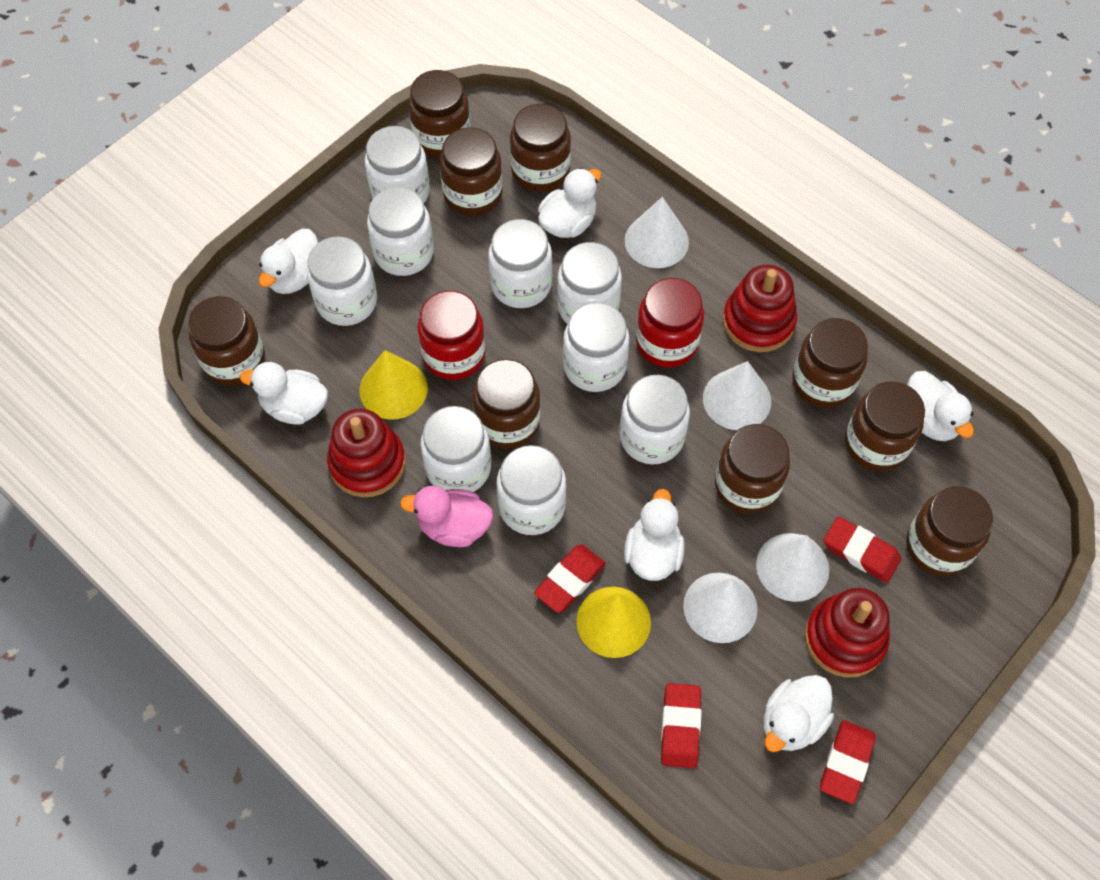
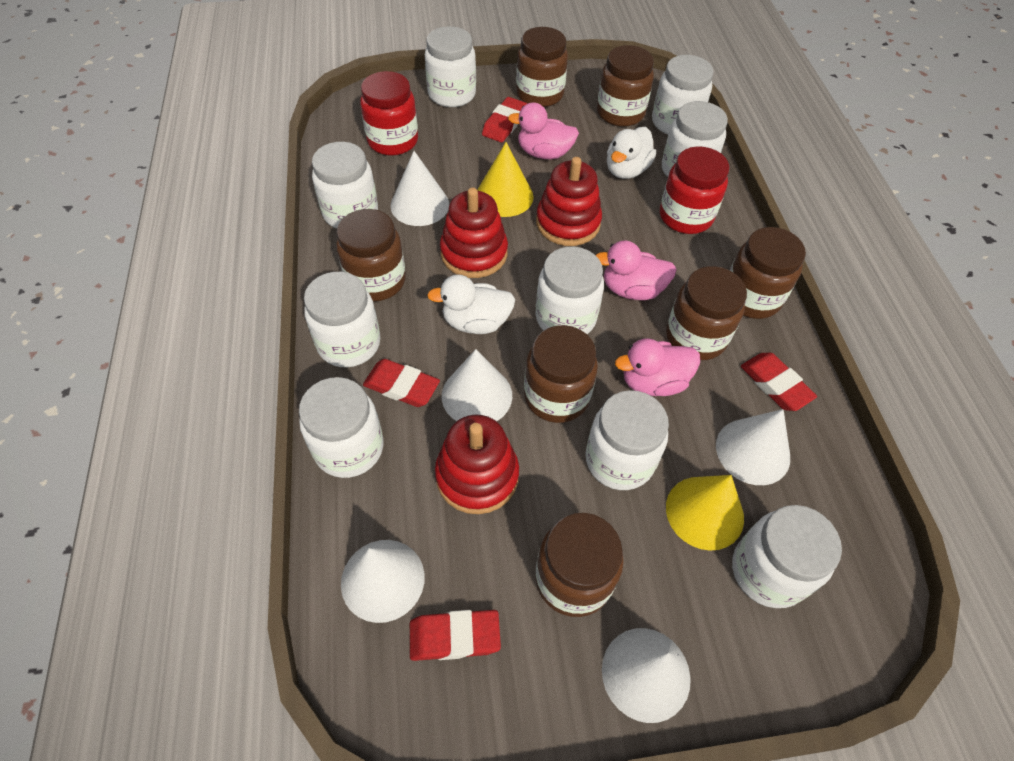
brown jar: [188,296,265,386] [408,70,471,158] [440,127,503,216] [472,359,541,449] [510,104,571,192] [715,424,790,514] [792,318,868,408] [845,381,925,471] [906,486,993,576] = 9 -> [336,209,406,301] [516,27,568,107] [524,325,598,423] [536,513,624,617] [597,45,654,127] [666,266,747,360] [730,227,806,319] = 7
pink duck: [400,486,494,547] = 1 -> [508,102,579,159] [596,241,677,300] [615,338,700,396] = 3
white cone: [625,197,689,268] [683,573,758,643] [703,361,771,430] [756,533,829,602] = 4 -> [341,540,425,623] [390,151,449,226] [442,349,512,422] [602,628,691,723] [716,409,790,485] = 5
white duck: [240,362,328,424] [259,229,318,294] [538,168,602,238] [624,489,685,581] [764,675,834,752] [907,371,974,441] = 6 -> [427,274,515,334] [607,127,656,179] = 2

